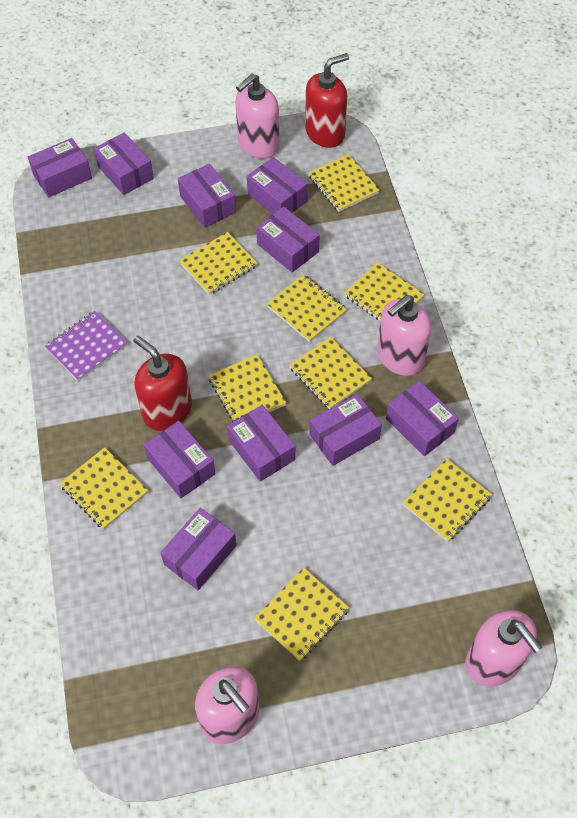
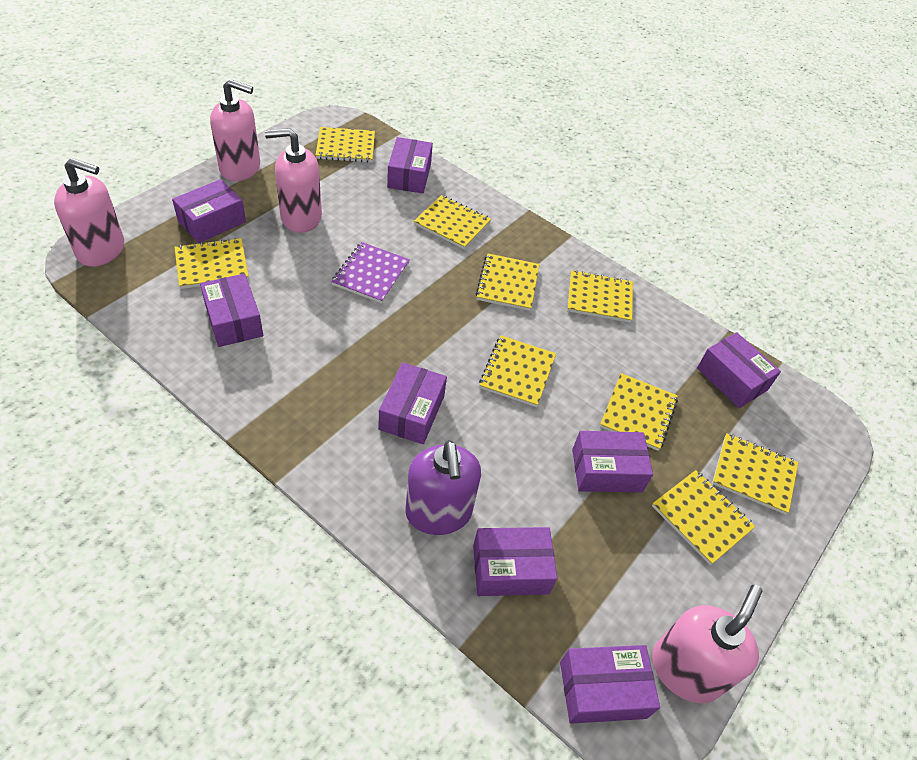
purple box: [28,138,92,198] [94,132,154,195] [144,421,216,498] [160,508,237,590] [178,164,236,228] [227,405,295,482] [247,157,308,214] [256,207,320,272] [310,394,382,466] [386,381,459,456] = 10 -> [172,179,246,243] [200,274,263,347] [378,362,447,444] [387,137,433,193] [473,527,557,596] [560,645,660,724] [572,431,653,493] [697,332,781,408] = 8
purple soap dispenser: none = 0 -> [405,440,481,535] = 1
red soap dispenser: [133,336,192,431] [305,53,349,148] = 2 -> none = 0

